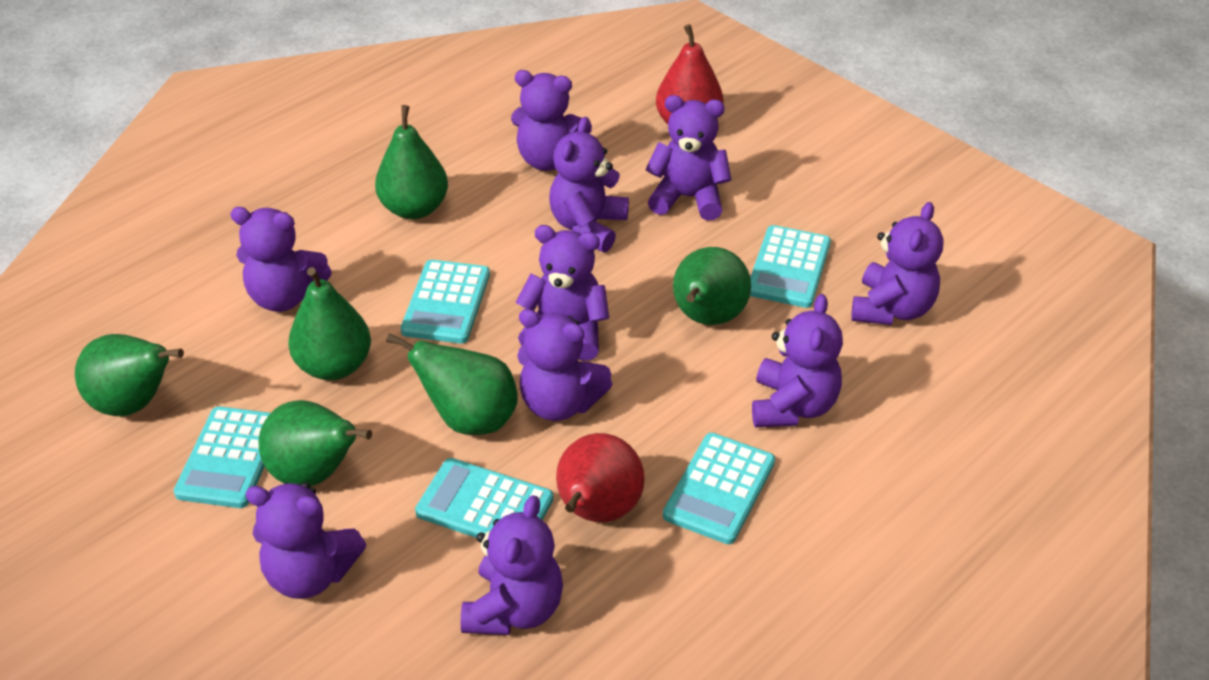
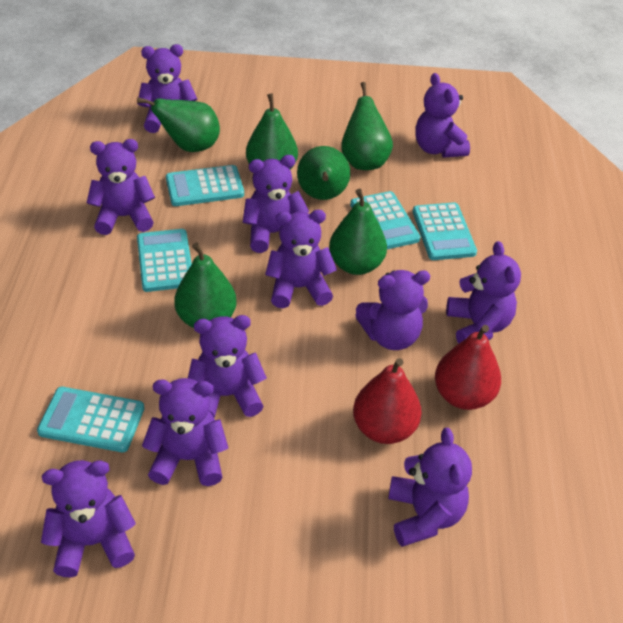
purple teddy bear: [230,207,332,312] [245,482,367,599] [461,495,563,635] [511,70,592,171] [516,225,609,361] [517,309,613,421] [549,117,629,252] [645,95,732,221] [752,294,843,427] [851,202,943,325] = 10 -> [41,460,136,577] [87,139,155,235] [137,44,197,133] [142,378,228,486] [188,315,267,417] [243,155,309,253] [265,210,337,308] [355,270,430,350] [388,428,472,547] [415,73,470,158] [446,241,521,344] = 11

